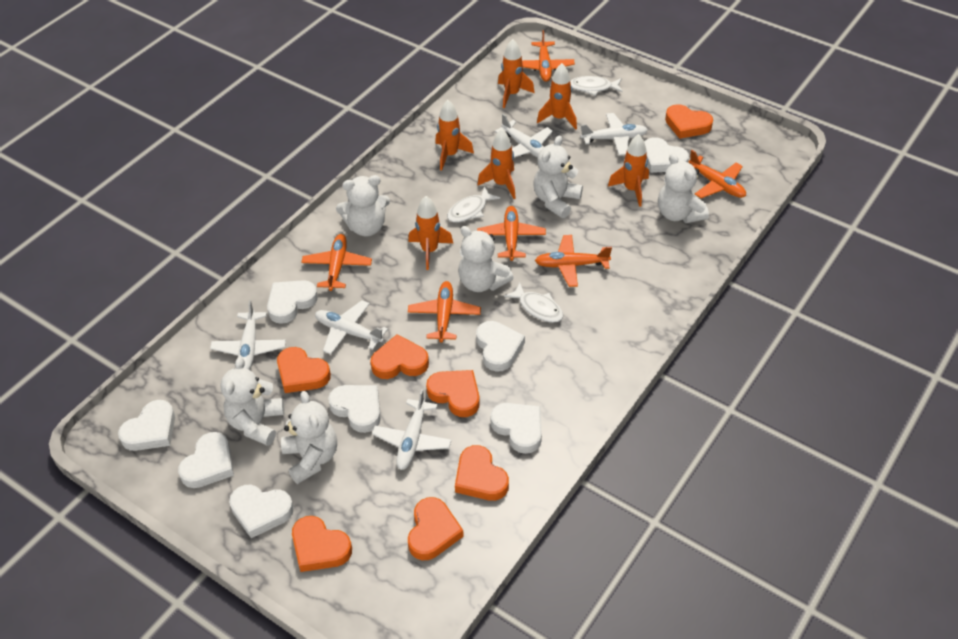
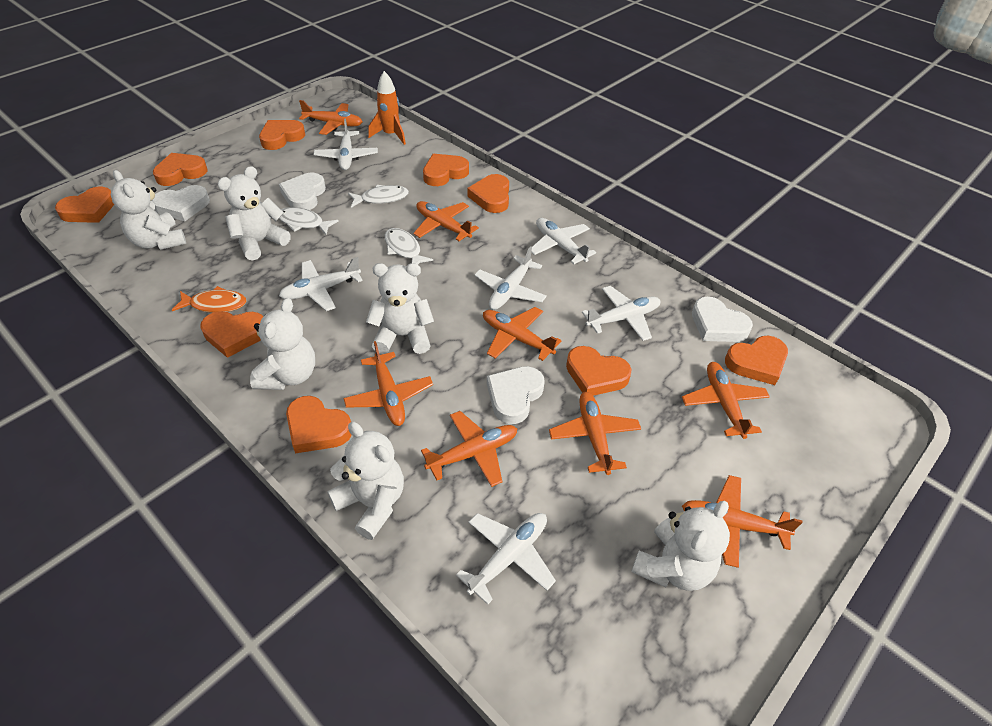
orange fish: none = 0 -> [172,286,247,313] = 1
orange heart: [277,347,331,393] [292,516,352,572] [370,334,429,379] [408,497,464,560] [426,370,480,417] [455,445,509,501] [665,104,713,139] = 7 -> [55,186,114,223] [153,153,208,186] [200,311,263,358] [259,120,305,150] [286,396,352,453] [423,153,469,186] [467,174,509,213] [566,346,632,396] [725,336,788,385] = 9
orange plane: [301,234,372,291] [408,281,481,343] [477,206,546,261] [522,30,575,82] [535,235,612,287] [689,150,746,198] = 6 -> [299,100,362,135] [344,341,433,426] [413,201,479,241] [421,411,517,487] [483,307,562,361] [549,392,641,475] [682,362,770,439] [682,475,803,568] = 8
orange rocket: [408,196,453,270] [435,100,474,170] [477,129,516,199] [498,39,535,108] [537,63,577,130] [608,134,649,207] = 6 -> [368,71,406,145] = 1
white heart: [118,400,175,451] [178,432,234,488] [229,485,294,538] [267,280,318,324] [328,385,381,433] [476,321,525,372] [490,403,542,454] [644,137,689,173] = 8 -> [151,185,210,221] [279,173,326,210] [487,366,545,424] [692,297,753,342] = 4
white plane: [210,300,286,370] [315,300,388,354] [372,389,452,470] [495,114,553,158] [580,113,648,155] = 5 -> [279,257,363,311] [314,119,378,170] [456,513,556,605] [474,246,547,310] [531,218,596,264] [582,286,661,341] = 6

